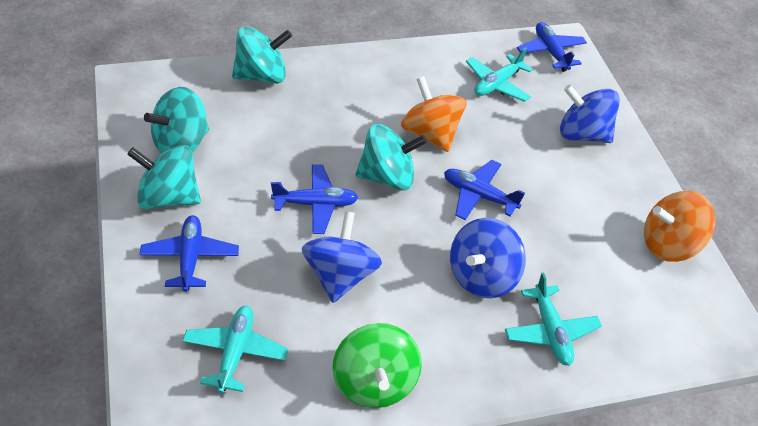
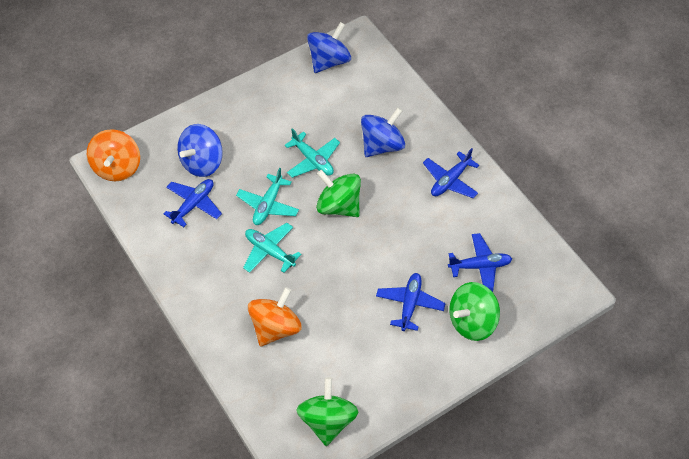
green spinning top: [332,323,422,408] = 1 -> [296,377,358,446] [316,170,361,217] [449,282,500,341] = 3
turquoise spinning top: [127,145,201,209] [144,87,209,154] [232,26,292,84] [356,124,427,191] = 4 -> none = 0

